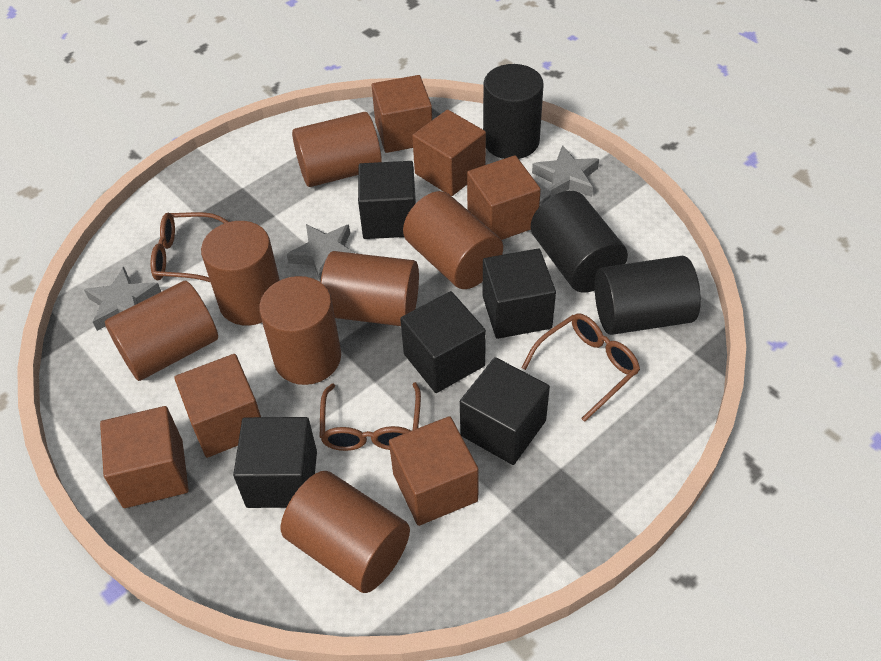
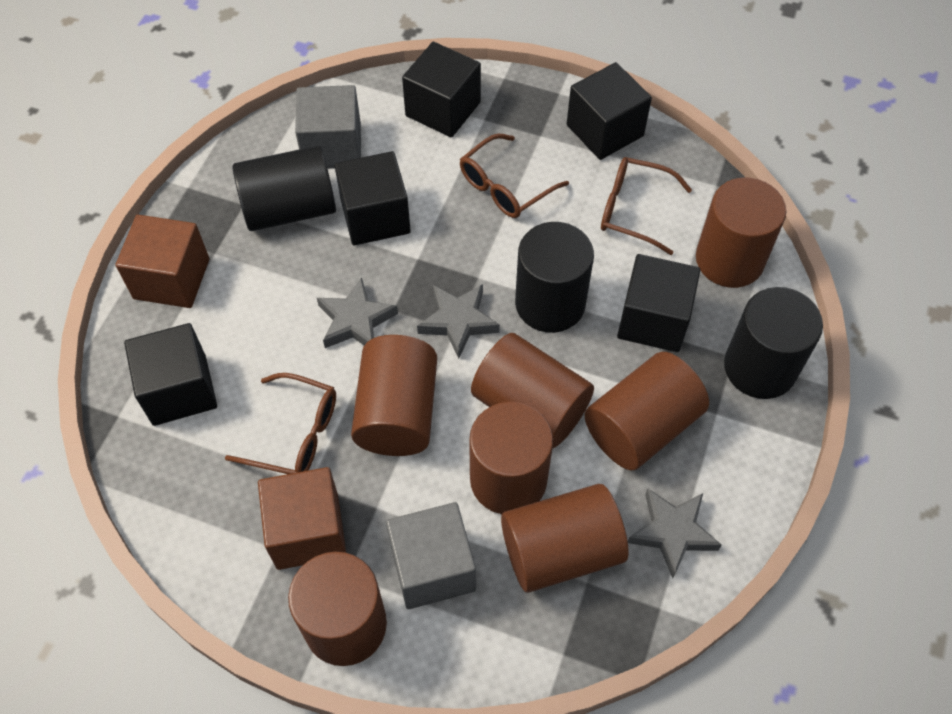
brown cube: [100,406,189,508] [174,354,261,458] [371,75,432,153] [389,416,479,526] [412,110,486,196] [467,155,541,240] = 6 -> [116,215,209,308] [258,467,346,570] = 2
grey cube: none = 0 -> [295,85,361,169] [386,502,476,609] = 2

